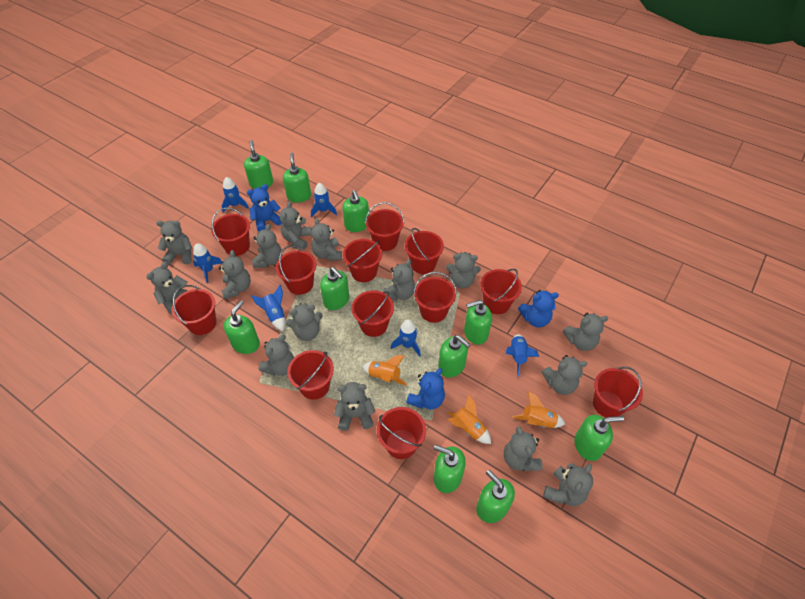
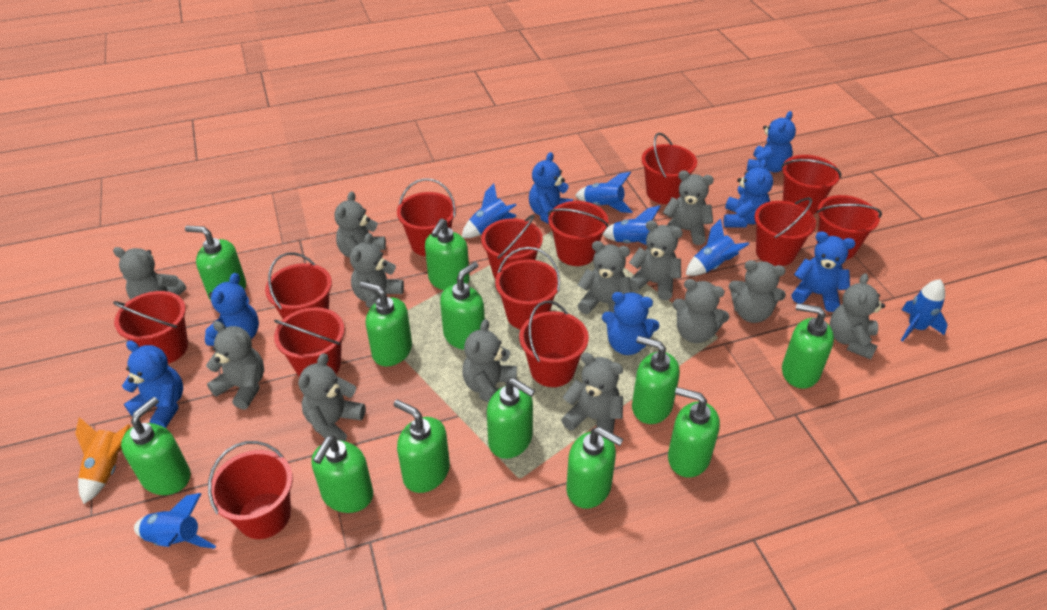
blue teddy bear: [247,184,282,232] [406,368,445,410] [518,290,559,327] = 3 -> [122,340,183,428] [205,273,259,346] [529,152,573,224] [602,292,660,355] [723,159,773,228] [746,111,796,172] [791,231,855,312] = 7
green soap dispenser: [224,301,260,354] [244,140,273,189] [283,153,311,203] [320,267,349,310] [342,190,369,232] [434,445,466,493] [438,335,471,378] [464,300,492,345] [476,470,515,523] [574,415,624,461] = 10 -> [121,397,191,495] [185,226,246,301] [311,436,373,513] [360,281,412,366] [394,400,450,493] [425,218,470,290] [440,262,485,350] [487,378,535,459] [567,427,623,509] [632,336,680,424] [668,387,720,478] [782,303,834,389] = 12
grey teddy bear: [146,262,187,314] [156,221,192,264] [219,250,251,299] [252,224,282,268] [259,334,294,376] [279,201,312,250] [286,303,323,341] [311,218,342,261] [334,382,375,431] [383,259,415,300] [446,252,481,288] [504,426,543,471] [542,355,587,395] [543,463,593,506] [563,313,608,351] = 15 -> [113,247,186,299] [206,321,264,410] [298,353,366,441] [335,191,386,258] [350,233,404,308] [462,319,517,403] [561,353,623,433] [577,241,632,314] [629,220,683,300] [663,170,714,245] [673,279,729,343] [729,260,786,323] [829,273,885,360] = 13
orange rocket: [362,355,408,386] [447,395,491,444] [512,391,565,428] = 3 -> [75,417,131,504] = 1
red bucket: [171,285,216,335] [211,207,250,256] [276,245,316,295] [287,350,334,400] [343,239,382,282] [351,290,394,337] [365,202,404,251] [377,407,426,459] [405,228,444,274] [413,272,457,323] [480,269,522,314] [593,367,643,418] = 12 -> [113,291,188,363] [208,441,293,539] [265,252,332,319] [274,307,345,377] [397,178,456,256] [481,214,543,279] [495,247,560,329] [519,301,589,387] [548,201,609,266] [642,133,697,204] [754,197,816,266] [781,155,841,214] [817,195,882,260] = 13

